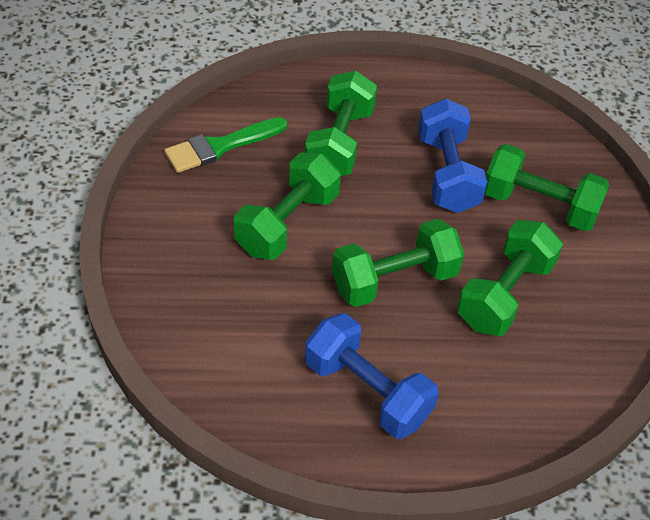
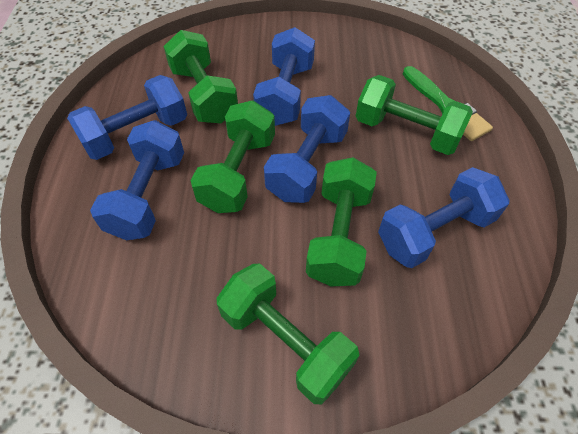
blue dumbbell: [305,313,439,439] [418,98,487,213] = 2 -> [67,75,187,160] [90,120,184,240] [253,27,315,126] [264,95,350,203] [378,167,509,268] = 5

